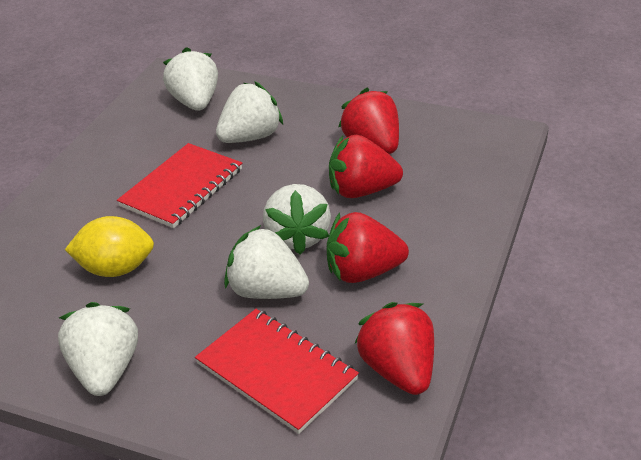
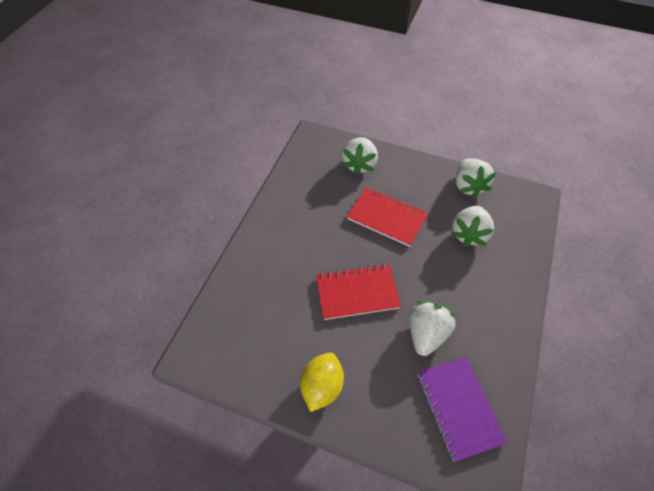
purple notebook: none = 0 -> [417,357,507,462] = 1
red strawberry: [327,212,409,283] [329,135,403,198] [339,88,399,154] [355,302,434,395] = 4 -> none = 0
white strawberry: [58,302,138,396] [163,47,218,111] [216,82,283,143] [224,225,309,299] [263,184,331,254] = 5 -> [342,137,378,175] [409,301,456,356] [451,206,494,247] [456,158,496,198] = 4

